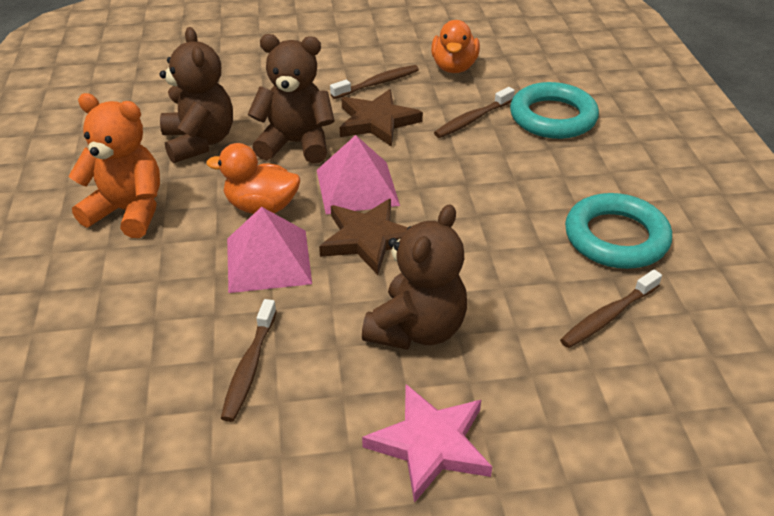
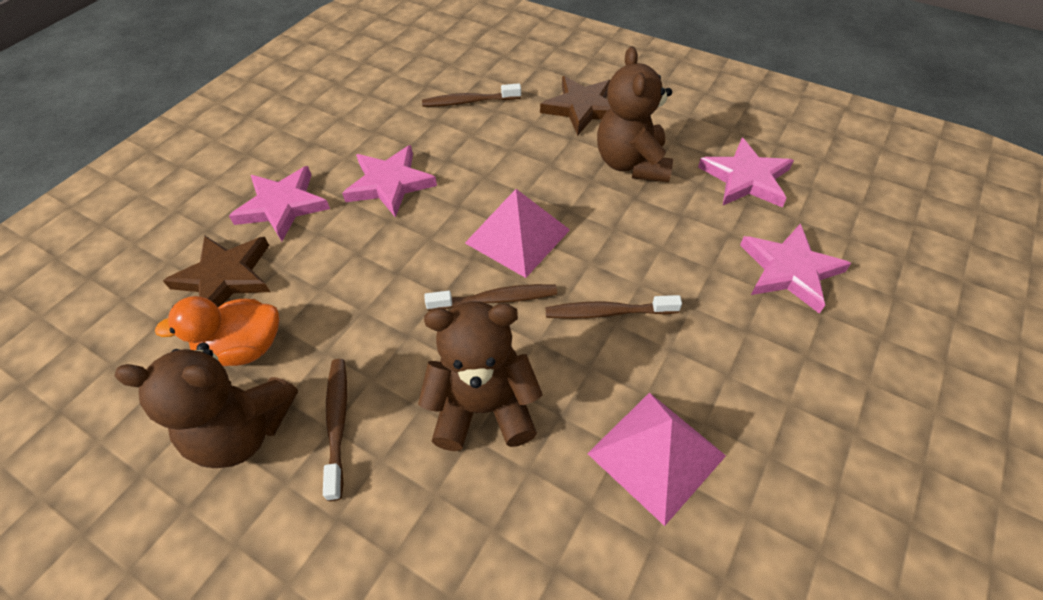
orange duck: [206,143,300,214] [431,20,480,73] = 2 -> [155,296,279,366] = 1
orange teddy bear: [69,93,160,238] = 1 -> none = 0
pink star: [362,384,492,503] = 1 -> [229,166,330,241] [342,145,437,218] [698,138,794,207] [740,224,851,314] = 4
turquoise ring: [510,82,599,139] [565,193,672,269] = 2 -> none = 0

